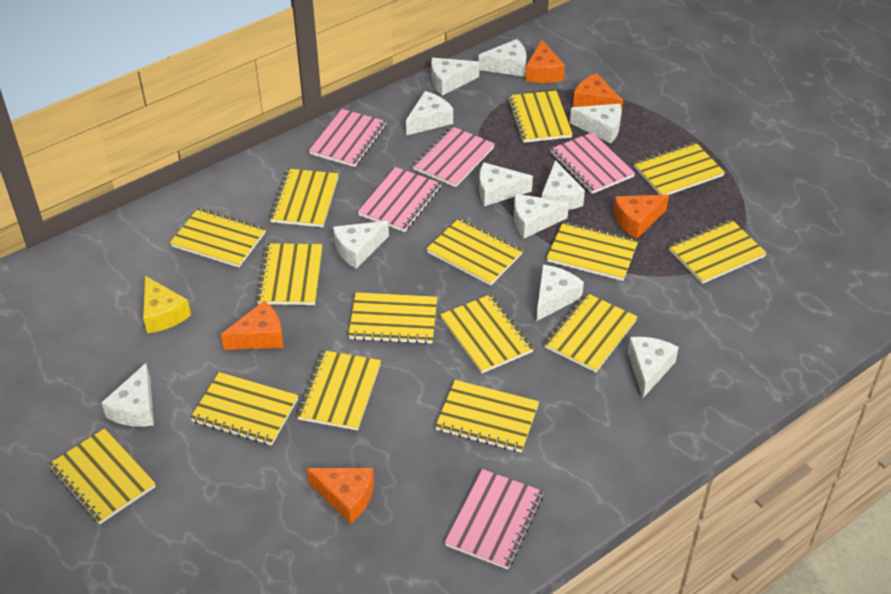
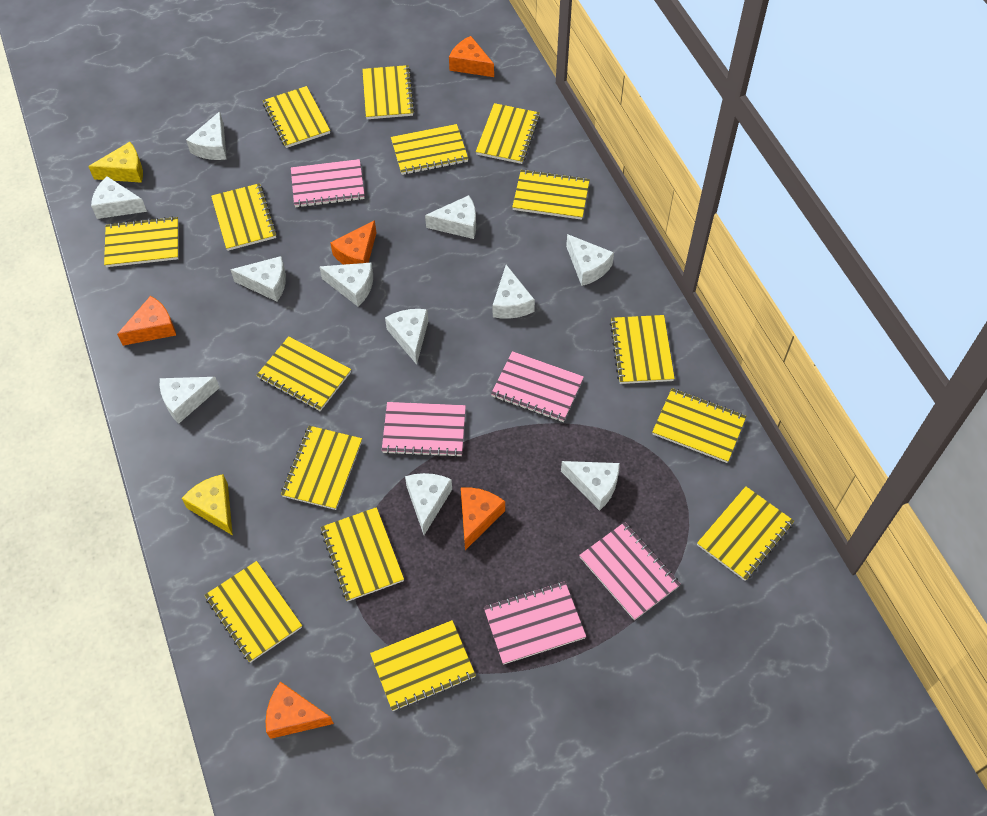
yellow cheese: [143,276,191,333] = 1 -> [88,142,143,183] [182,474,233,536] = 2

